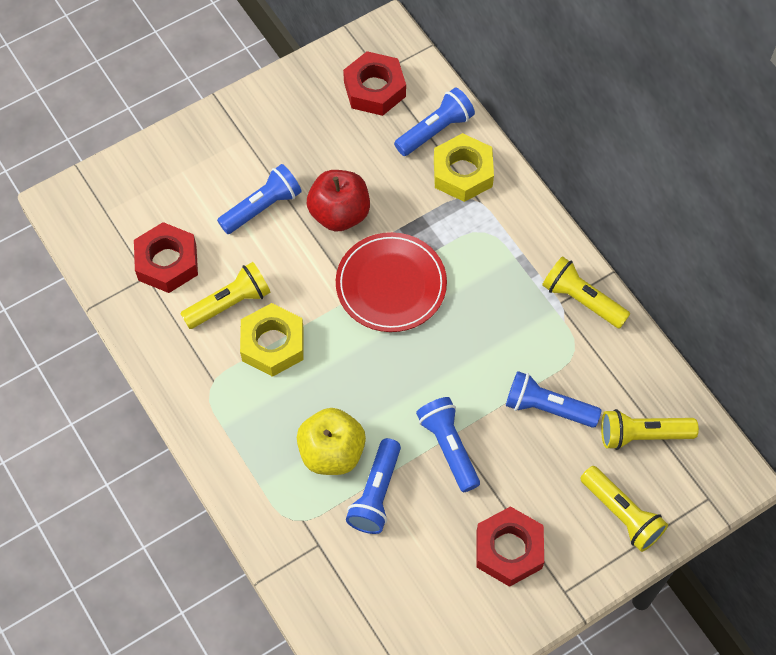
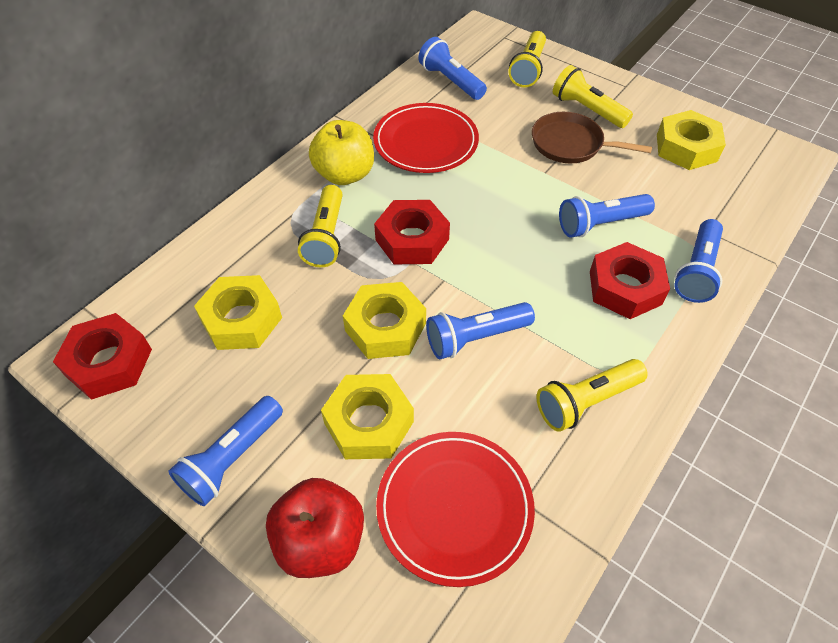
brown pan: none = 0 -> [532,112,652,164] = 1
red plate: [336,232,447,332] = 1 -> [373,103,479,173] [376,432,535,587] = 2
yellow nut: [240,303,304,377] [434,133,494,202] = 2 -> [194,275,282,350] [321,374,414,459] [343,282,426,359] [657,110,726,170] = 4

